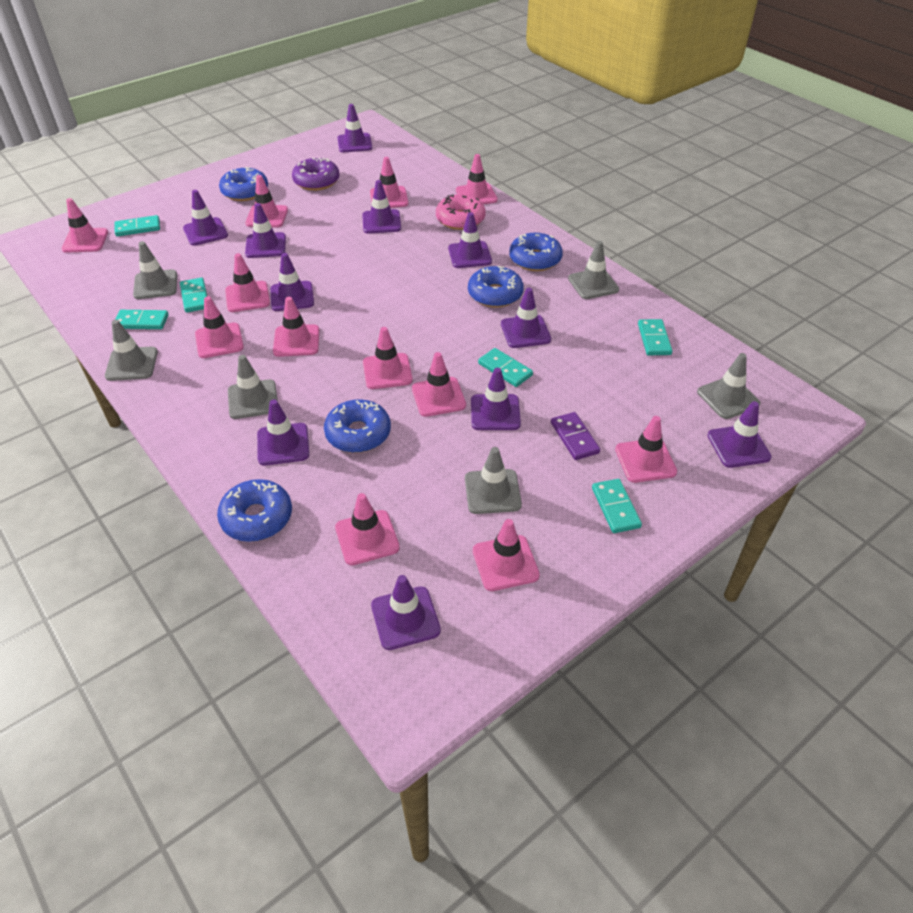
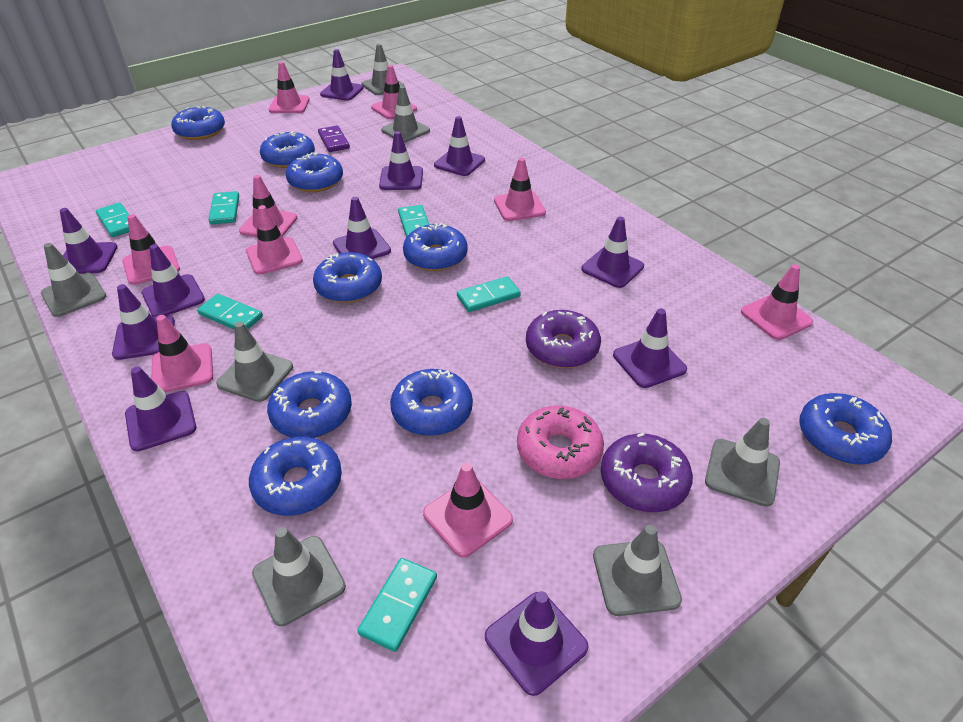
blue donut: [217,479,292,542] [219,167,268,201] [324,399,391,453] [468,266,524,308] [509,233,563,271] = 5 -> [171,106,225,140] [249,436,342,516] [260,131,315,168] [267,371,352,438] [286,152,343,192] [313,252,382,303] [390,369,473,436] [403,223,468,271] [799,393,892,465] = 9
grey traffic cone: [105,320,158,381] [133,241,177,299] [228,355,278,419] [465,447,522,514] [568,241,619,299] [697,353,760,419] = 6 -> [41,243,106,317] [216,321,293,402] [252,527,346,626] [361,44,405,95] [381,86,430,142] [593,525,682,616] [705,418,780,507] = 7
pink traffic cone: [61,198,108,253] [195,296,244,358] [225,253,270,312] [245,175,288,228] [273,297,319,357] [335,493,400,565] [363,327,413,389] [370,157,408,208] [412,352,466,417] [456,154,498,205] [473,519,540,591] [615,416,677,483] = 12 -> [122,214,180,285] [151,315,213,393] [239,175,297,237] [246,205,303,275] [269,62,310,113] [371,65,417,119] [423,463,513,557] [494,158,546,221] [741,264,813,340] = 9
purple donut: [292,158,340,191] = 1 -> [526,310,601,368] [601,433,693,512] = 2

